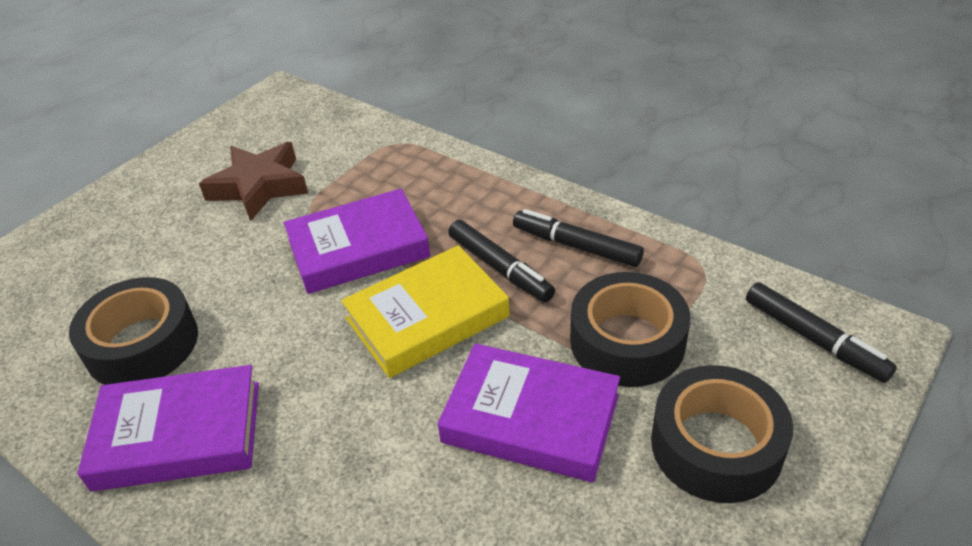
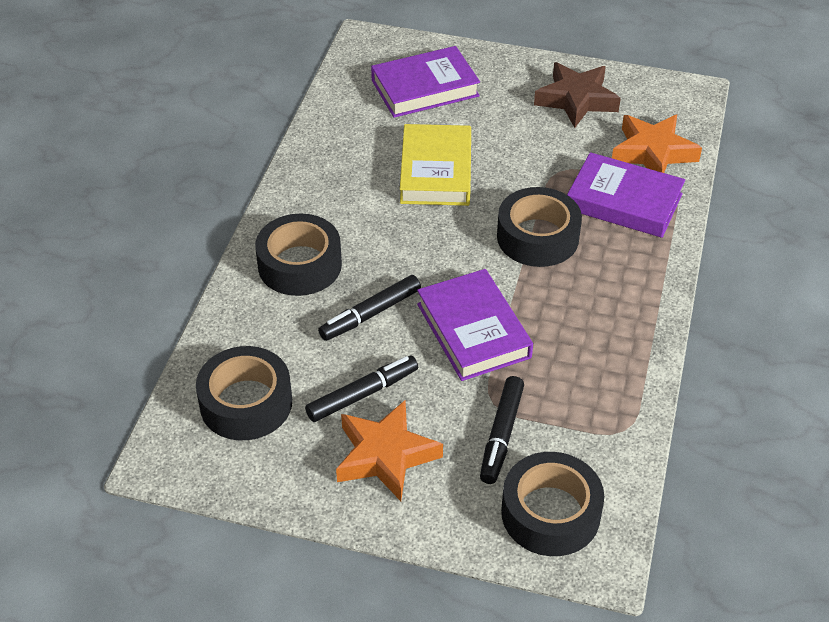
black tape: [69,277,198,385] [570,272,690,387] [651,365,793,503] = 3 -> [196,346,292,440] [255,214,342,296] [497,187,582,267] [501,452,604,556] = 4
orange star: none = 0 -> [336,400,443,501] [612,115,702,173] = 2

